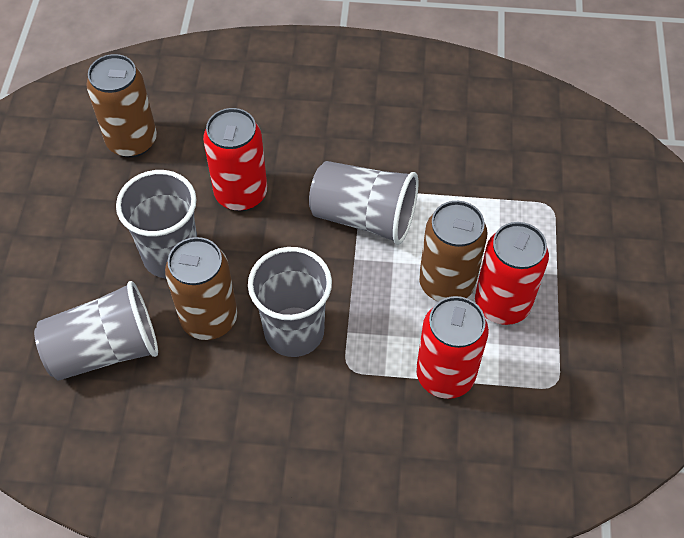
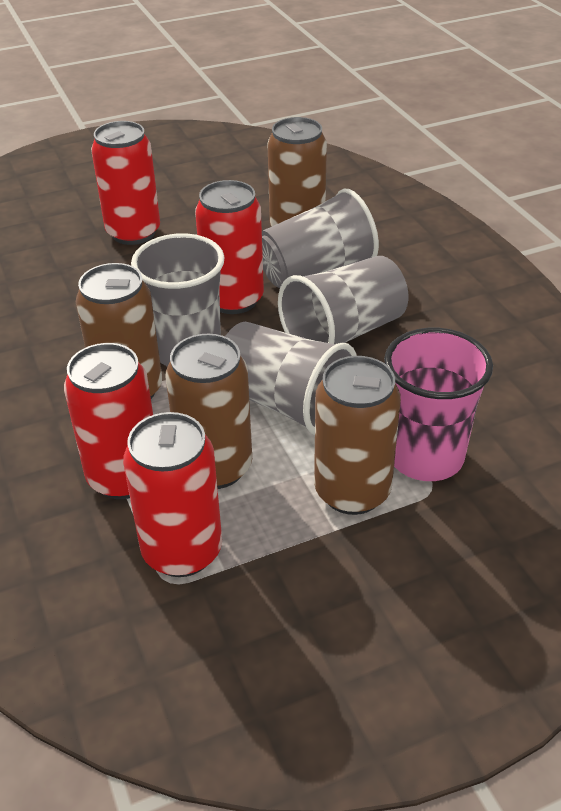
brown can: [86,54,157,158] [165,237,237,340] [419,201,488,302] = 3 -> [76,263,162,399] [166,334,252,489] [268,117,327,226] [314,356,401,515] = 4
pink cup: none = 0 -> [384,328,493,481] = 1
red can: [203,108,267,211] [416,296,489,399] [475,222,549,325] = 3 -> [64,343,153,499] [91,121,160,245] [123,412,222,577] [195,180,264,314] = 4

